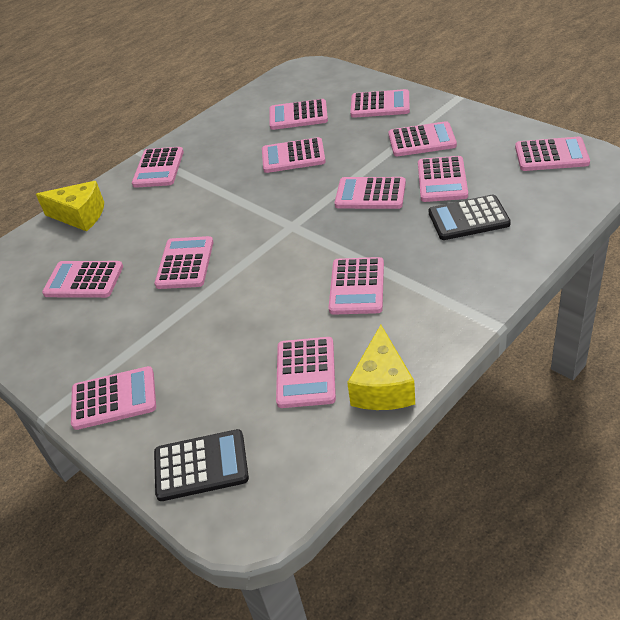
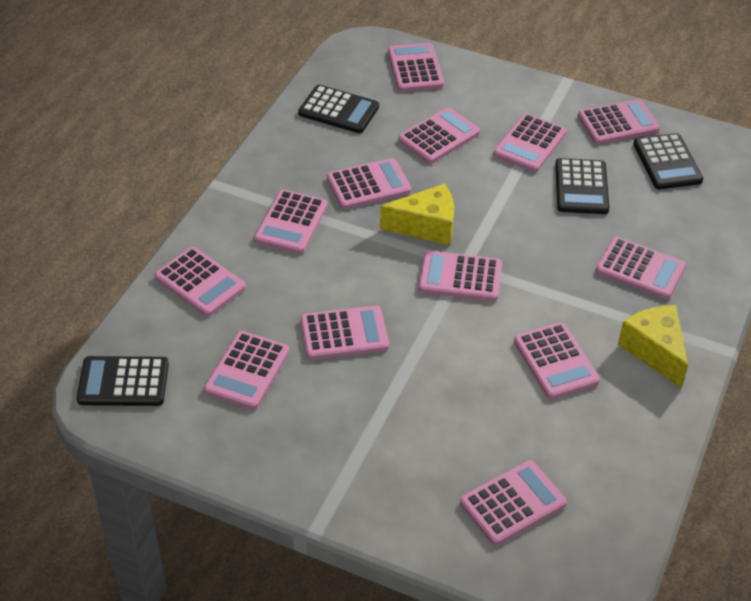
black calculator: [154,429,249,501] [429,195,511,240] = 2 -> [77,356,169,406] [298,85,379,133] [555,158,610,214] [633,133,703,189] = 4

